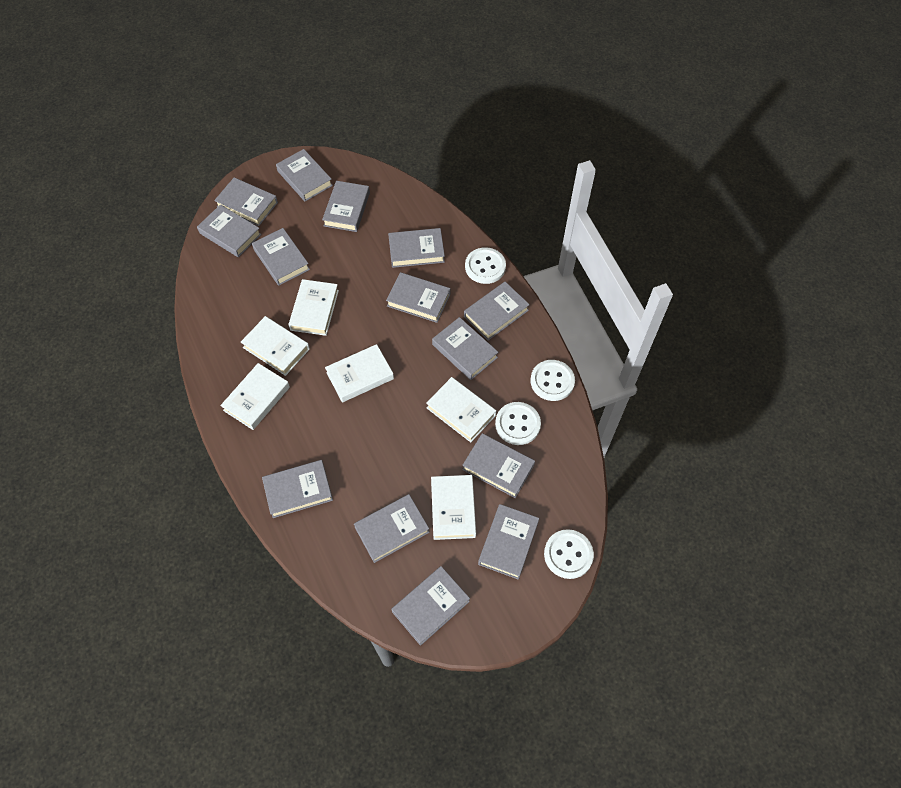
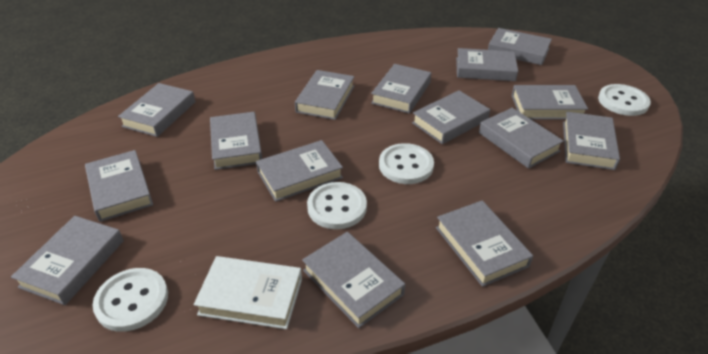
grey book: [197,204,261,257] [214,177,278,226] [252,228,310,286] [262,460,333,518] [276,149,333,201] [322,181,370,232] [354,494,430,563] [386,272,450,323] [388,228,445,268] [391,566,470,646] [432,317,498,380] [462,433,535,498] [464,282,530,341] [478,504,539,580] = 14 -> [11,216,124,305] [85,150,153,222] [118,83,196,137] [210,112,262,170] [256,140,343,202] [295,70,354,120] [302,232,405,328] [371,64,431,114] [412,90,490,144] [436,201,533,287] [456,48,518,81] [479,108,564,169] [488,28,552,65] [512,85,588,119] [563,112,620,170] = 15
white book: [220,363,290,430] [241,316,310,376] [288,279,339,336] [325,344,394,402] [426,377,496,443] [431,475,476,540] = 6 -> [194,256,302,329] = 1

